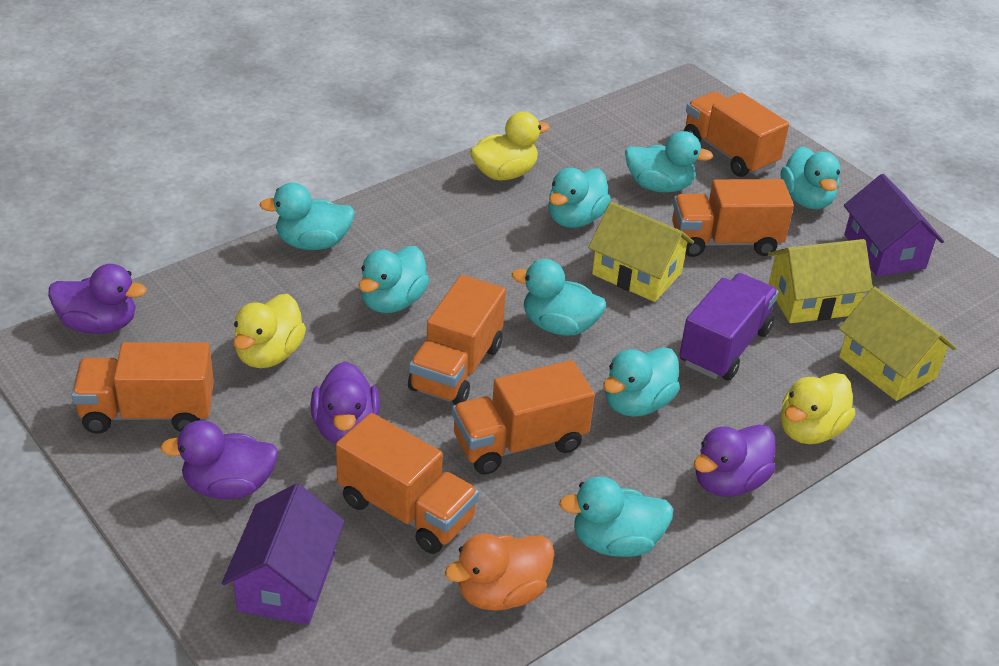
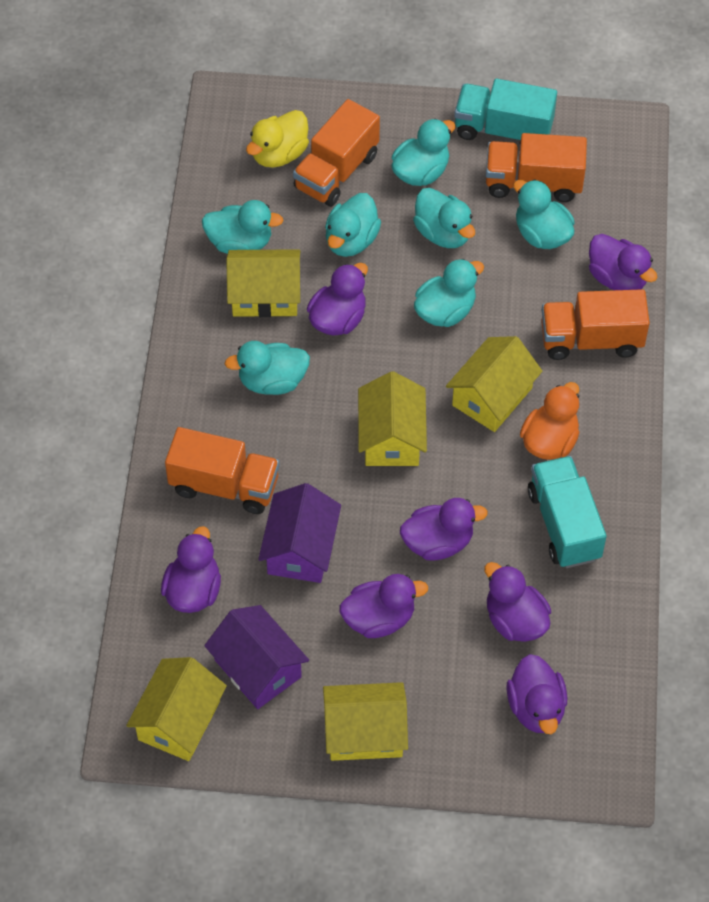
orange truck: [71,342,214,434] [336,413,479,554] [408,275,506,405] [452,360,595,475] [672,179,794,257] [684,91,789,177] = 6 -> [165,427,280,514] [293,99,380,207] [486,133,587,202] [541,289,650,360] = 4
purple duck: [48,264,146,334] [160,420,278,499] [310,361,380,444] [694,424,776,497] = 4 -> [161,526,221,613] [307,263,368,336] [339,574,428,638] [400,498,488,560] [484,562,551,642] [506,654,567,734] [589,234,658,290] = 7
purple truck: [679,273,779,380] = 1 -> none = 0
turquoise duck: [259,183,355,250] [359,246,429,313] [512,259,606,336] [548,168,611,228] [559,476,673,557] [603,347,680,417] [625,131,713,193] [781,146,841,209] = 8 -> [202,200,284,254] [225,341,310,395] [325,193,381,257] [391,119,456,186] [413,188,475,248] [414,259,484,327] [513,179,575,249] = 7
turquoise truck: none = 0 -> [454,79,557,143] [528,456,607,568] = 2
yellow duck: [233,294,306,368] [470,112,550,181] [781,373,855,444] = 3 -> [246,110,309,168] = 1
yellow house: [588,202,694,302] [768,239,873,323] [839,286,956,401] = 3 -> [126,657,227,761] [226,249,300,317] [323,682,408,761] [358,371,427,466] [446,336,542,432] = 5

